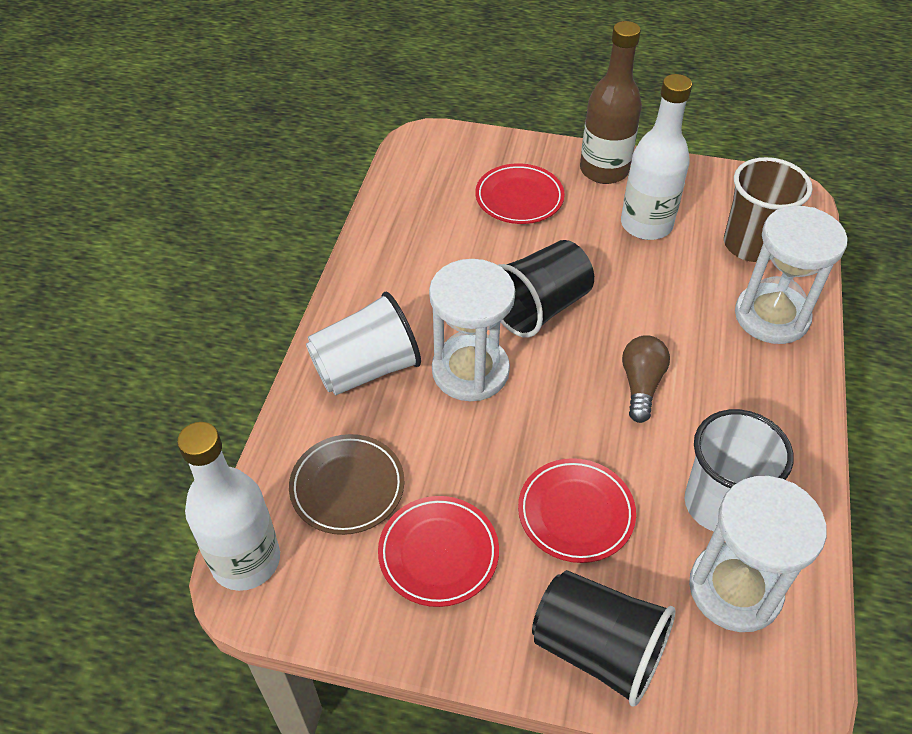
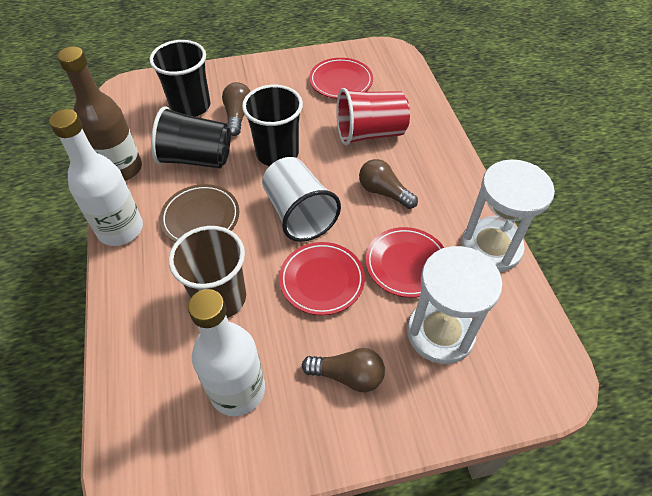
black cup: [498,240,594,338] [532,570,676,707] = 2 -> [150,40,210,117] [151,106,231,168] [242,85,303,166] = 3
brown light bulb: [622,335,670,423] = 1 -> [222,82,251,136] [302,348,385,392] [359,159,418,209] = 3
red cup: none = 0 -> [336,88,410,145] = 1
white cup: [306,292,421,395] [685,409,794,531] = 2 -> [262,157,341,242] = 1
white hourglass: [429,259,515,401] [689,476,827,632] [735,206,848,344] = 3 -> [407,246,502,364] [461,159,555,272] = 2

